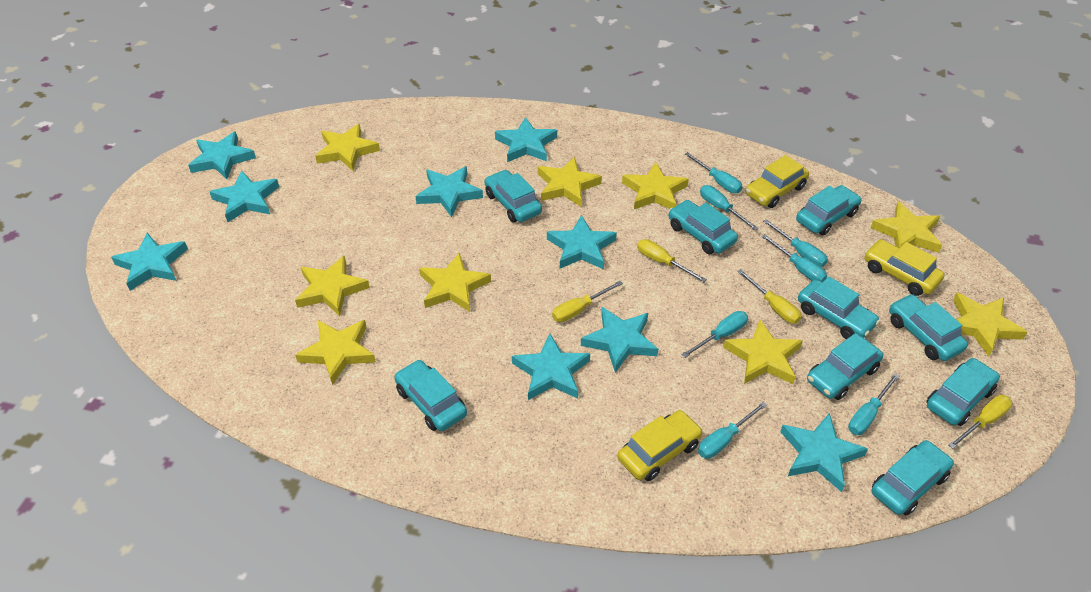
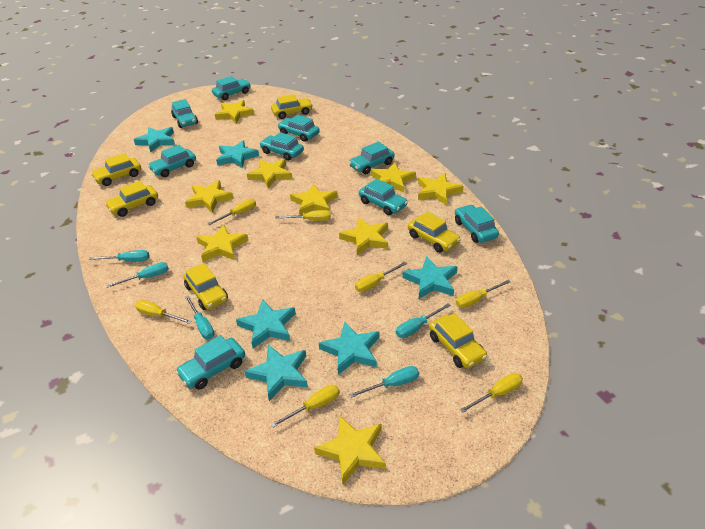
turquoise screwdriver: [681,311,748,358] [685,152,742,193] [698,402,767,459] [700,185,759,231] [761,234,827,282] [763,219,828,267] [848,373,899,435] = 7 -> [89,250,149,262] [106,262,169,288] [185,296,214,339] [349,366,419,398] [396,303,451,338] = 5
turquoise star: [111,232,188,291] [188,131,256,179] [210,171,279,222] [415,166,483,217] [495,117,557,162] [512,333,590,400] [547,215,617,269] [581,307,658,373] [780,413,868,492] = 9 -> [134,127,175,152] [216,140,259,168] [236,299,296,348] [244,345,308,401] [319,322,379,375] [402,256,458,299] = 6
yellow car: [617,410,703,481] [746,155,809,208] [864,239,945,296] = 3 -> [91,153,141,186] [105,181,158,217] [183,263,228,310] [271,94,313,119] [408,212,461,253] [429,313,487,369] = 6
yellow screwdriver: [552,281,623,322] [637,239,707,282] [737,269,802,324] [949,395,1012,449] = 4 -> [135,300,192,324] [208,199,256,225] [271,385,340,427] [275,210,331,221] [355,262,407,292] [456,280,511,308] [460,373,523,413] = 7

